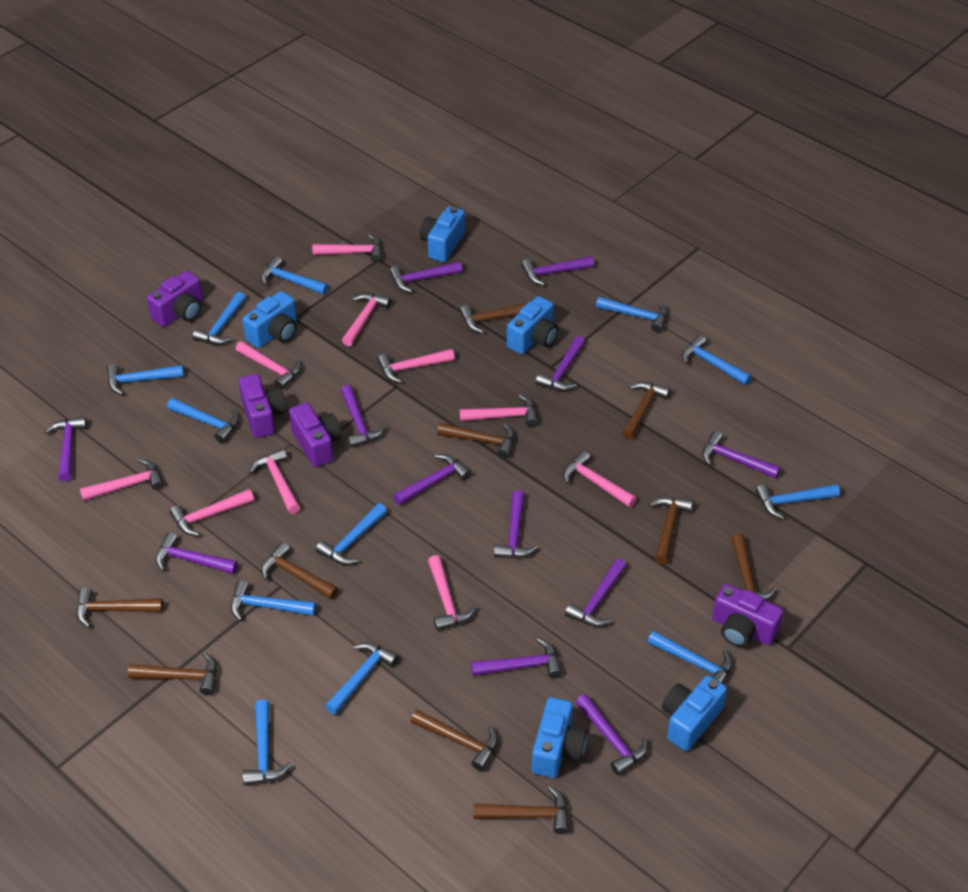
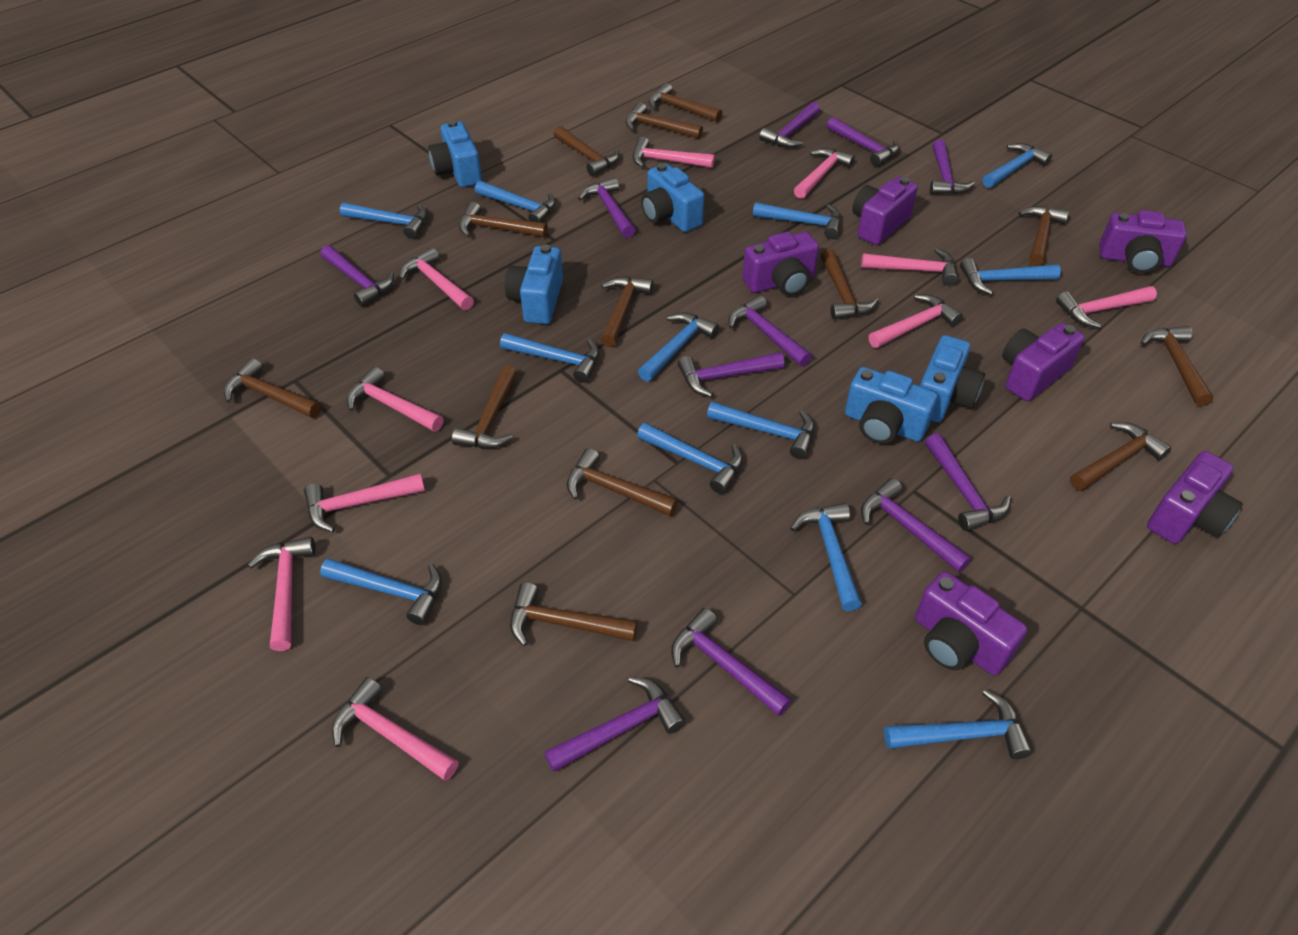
brown hammer: [76,588,163,628] [128,652,217,695] [261,542,338,599] [410,710,498,771] [437,423,514,458] [460,303,527,333] [474,786,569,834] [622,382,671,439] [649,497,693,564] [731,533,776,601] = 10 -> [224,358,321,418] [452,365,517,448] [459,202,548,237] [510,582,638,646] [554,126,619,176] [567,448,678,516] [600,276,653,347] [625,102,703,139] [649,83,722,122] [821,249,878,320] [1019,206,1069,266] [1070,422,1171,491] [1141,326,1214,406] = 13
purple camera: [147,271,203,327] [239,374,287,438] [289,402,342,467] [712,584,783,647] = 4 -> [742,232,819,296] [852,177,918,245] [915,571,1027,676] [1002,323,1085,401] [1099,210,1187,273] [1147,451,1243,544] = 6
purple hammer: [45,417,87,481] [156,532,238,574] [341,385,386,448] [389,261,462,293] [393,454,471,505] [471,638,562,678] [494,490,538,558] [521,256,594,286] [535,336,585,391] [565,559,626,627] [575,694,648,775] [702,431,781,478] = 12 -> [321,245,394,306] [544,677,686,772] [578,177,635,238] [671,608,792,716] [678,352,784,397] [728,295,812,367] [759,102,820,148] [827,117,899,166] [861,478,971,572] [925,433,1011,531] [930,139,975,194] = 11

